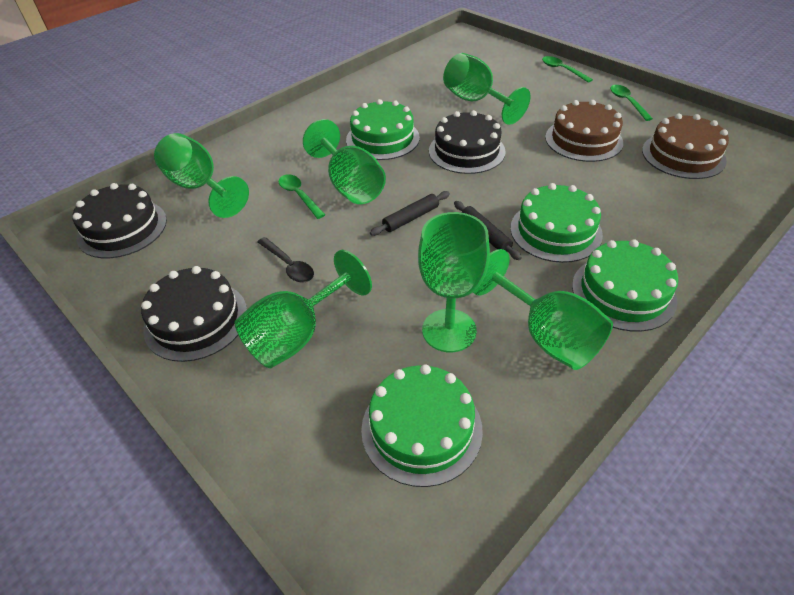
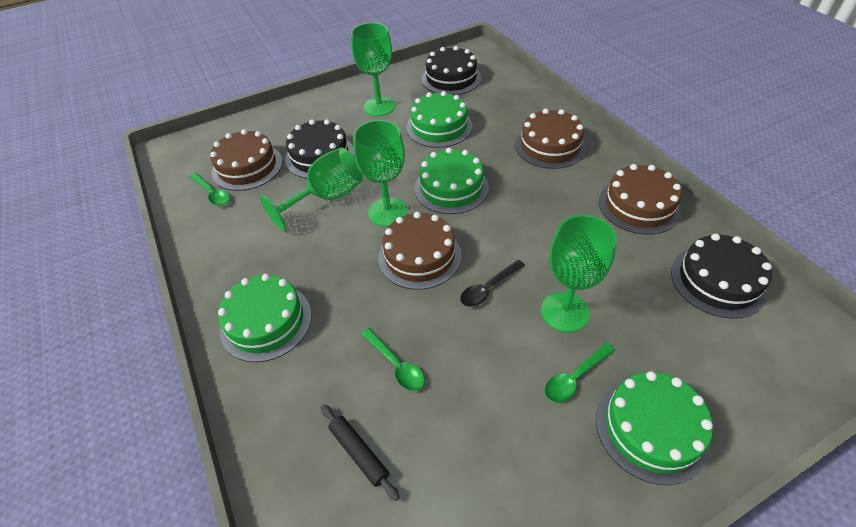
black rolling pin: [370,191,450,236] [454,201,522,260] = 2 -> [321,404,400,501] = 1
brown cake: [545,100,623,162] [642,113,729,179] = 2 -> [210,129,282,191] [378,212,461,290] [515,109,586,169] [599,164,682,235] = 4
green goblet: [154,133,249,218] [235,250,372,368] [303,119,386,204] [418,212,490,352] [443,53,531,125] [473,249,613,370] = 6 -> [260,147,363,231] [351,23,396,116] [353,120,408,227] [541,215,617,332] = 4

